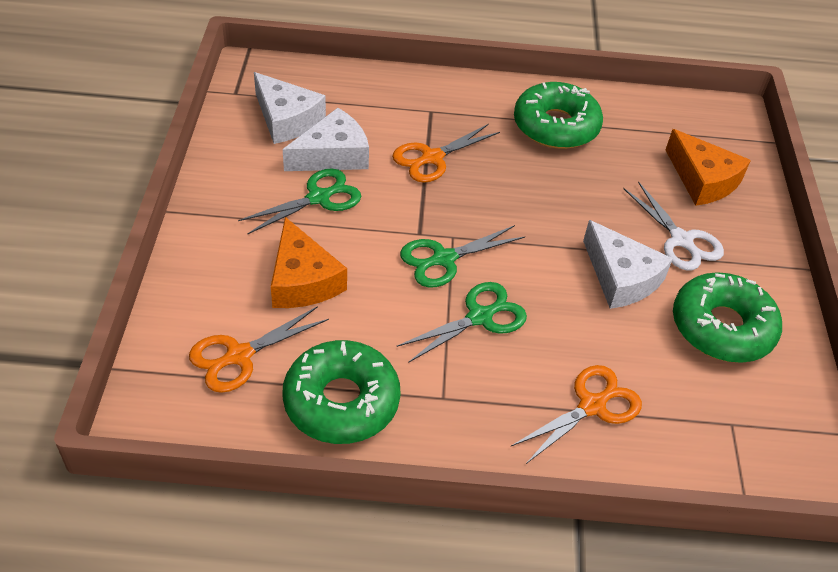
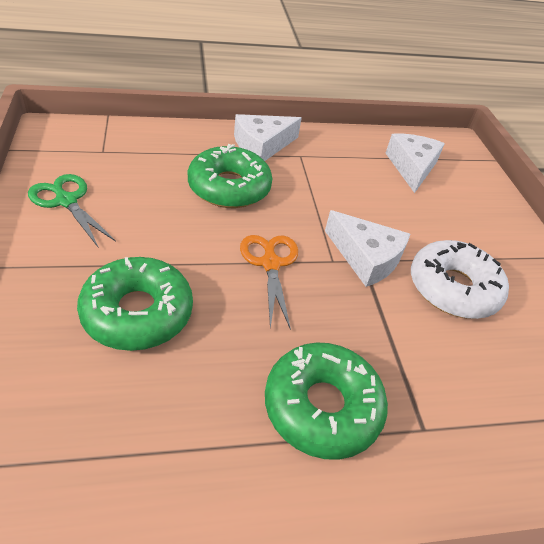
green scissors: [238,168,361,234] [397,282,527,363] [400,225,525,287] = 3 -> [28,174,116,247] = 1
orange cheese: [271,217,347,308] [666,129,751,206] = 2 -> none = 0
orange scissors: [189,306,329,393] [392,124,500,183] [511,365,642,464] = 3 -> [240,235,298,330] = 1
white donut: none = 0 -> [411,240,509,319] = 1
white scissors: [623,181,724,271] = 1 -> none = 0

